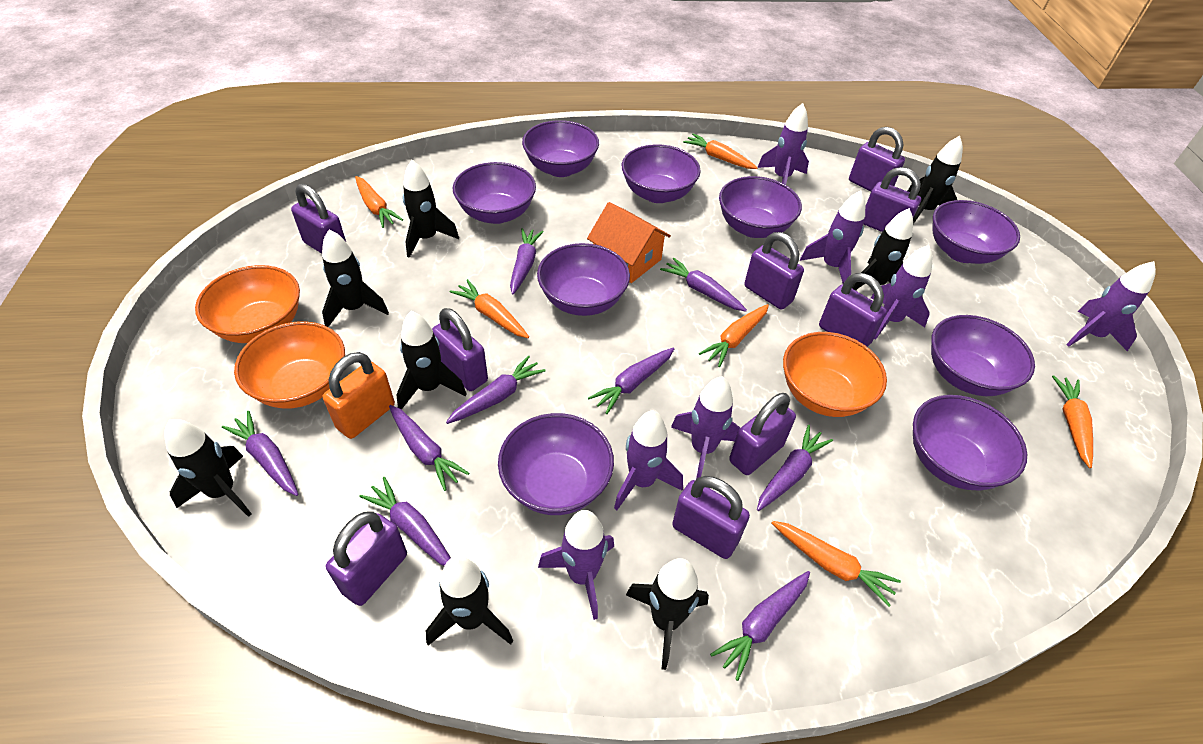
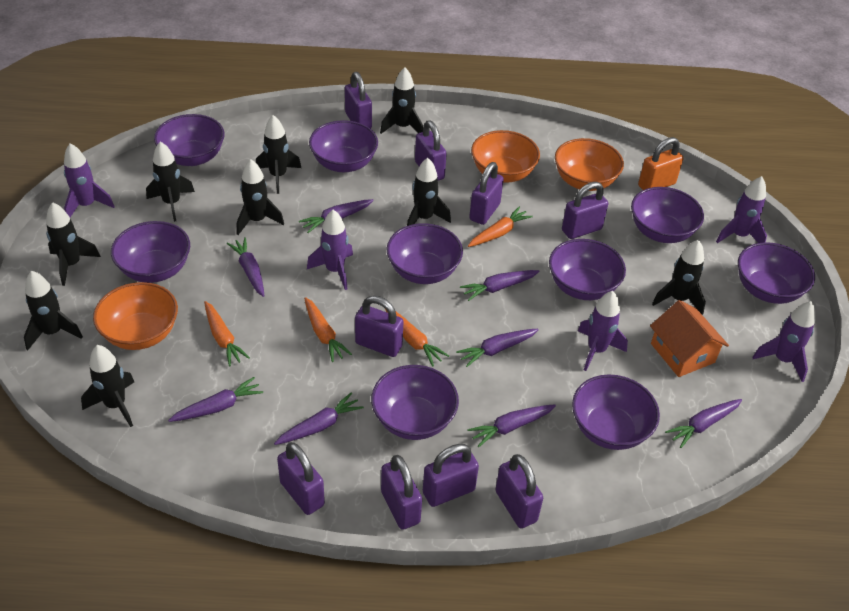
black rocket: [164,419,251,517] [322,229,389,327] [396,311,467,410] [403,160,459,258] [426,556,513,646] [626,558,709,670] [852,208,913,290] [908,136,963,224] = 8 -> [24,271,83,350] [46,202,101,286] [81,345,134,427] [146,142,195,222] [237,159,284,235] [256,115,301,194] [380,67,423,134] [407,158,451,226] [652,240,706,315] = 9
orange carrot: [355,176,403,228] [450,279,529,338] [683,133,758,169] [699,304,769,367] [772,521,901,607] [1052,375,1093,468] = 6 -> [204,301,250,366] [304,297,352,362] [385,309,449,366] [468,206,533,247] = 4
purple carrot: [222,411,298,496] [360,477,451,566] [389,405,469,491] [446,355,546,424] [510,228,544,294] [588,347,675,414] [660,258,747,312] [710,571,810,681] [757,425,833,511] = 9 -> [168,377,263,422] [227,237,264,297] [274,392,364,445] [299,199,374,233] [456,329,539,367] [460,270,540,301] [467,404,556,447] [665,399,742,448] = 8
purple rocket: [538,510,614,620] [614,410,683,510] [671,376,740,479] [758,103,809,185] [800,190,865,284] [871,245,933,340] [1066,261,1156,351] = 7 -> [64,143,115,217] [307,210,353,290] [578,291,628,371] [716,176,767,243] [752,301,815,382] = 5

